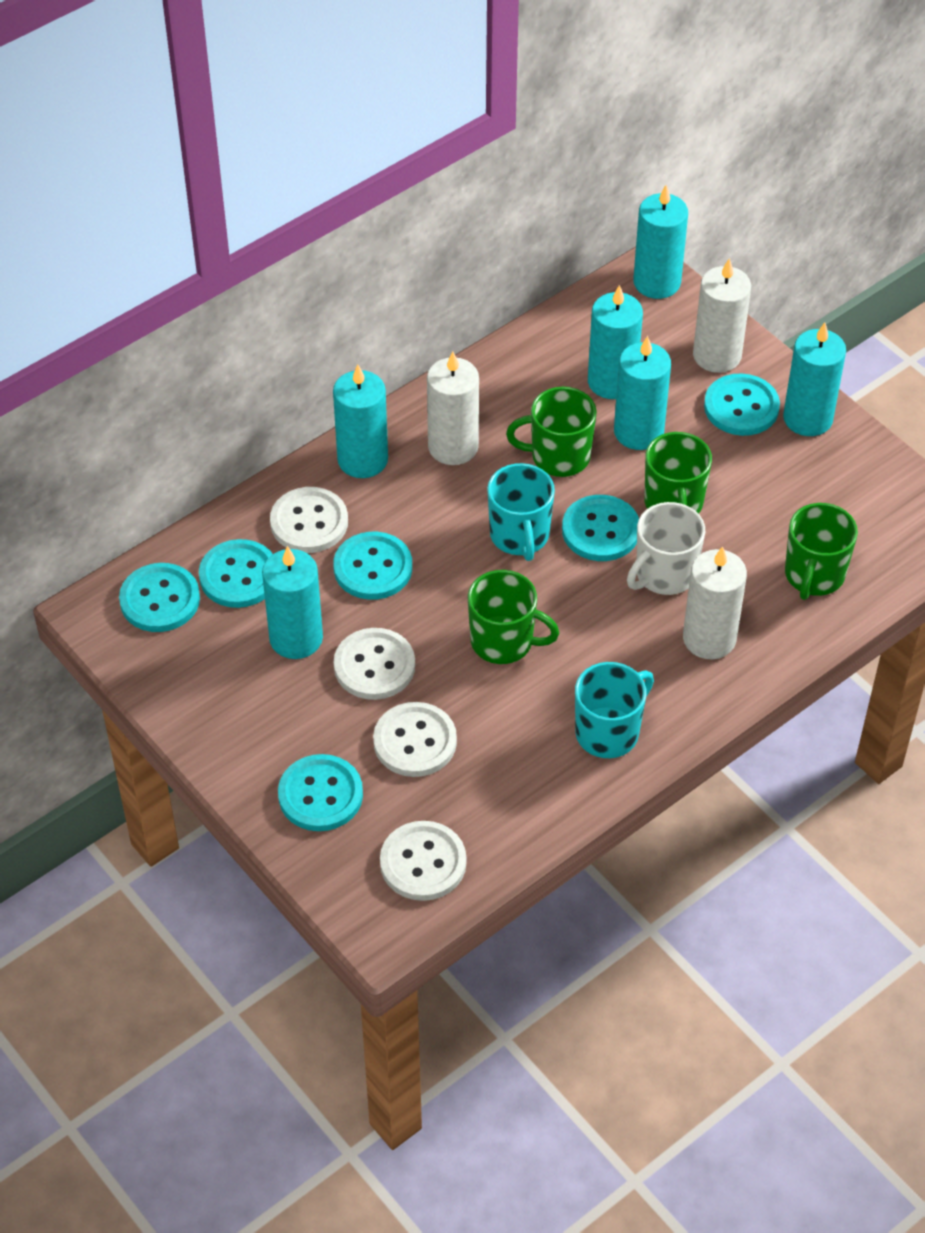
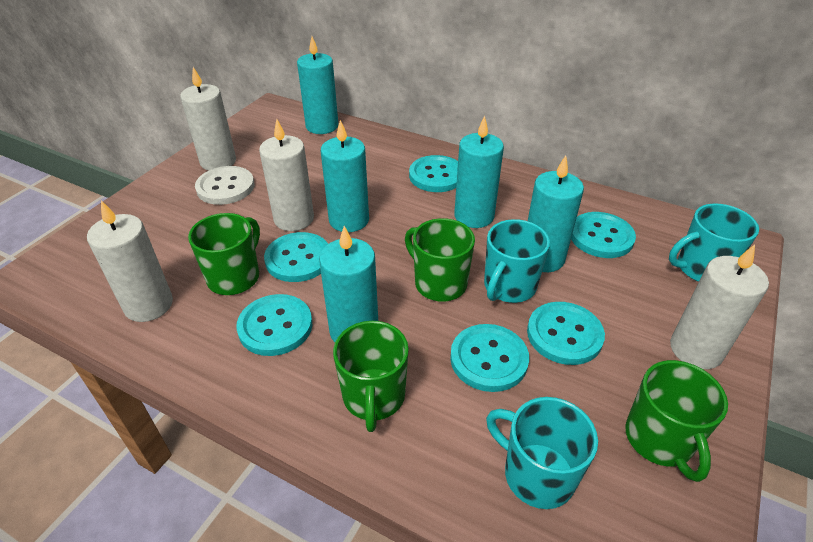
turquoise candle: [262,546,323,659] [333,365,388,478] [588,285,643,399] [614,336,671,450] [633,185,688,299] [783,322,846,436] = 6 -> [297,37,338,134] [319,226,378,342] [321,120,369,232] [454,116,504,228] [528,156,584,272] = 5
turquoise mug: [487,463,555,561] [575,662,654,758] = 2 -> [484,219,550,303] [486,397,598,509] [669,203,759,282] = 3
white button: [270,487,348,553] [334,628,415,700] [373,702,457,777] [380,821,466,901] = 4 -> [195,166,254,205] = 1
white candle: [427,351,479,465] [683,546,747,660] [693,258,751,373] = 3 -> [87,200,173,322] [180,67,236,171] [259,119,314,231] [670,244,769,369] = 4
white mug: [627,502,705,595] = 1 -> none = 0

